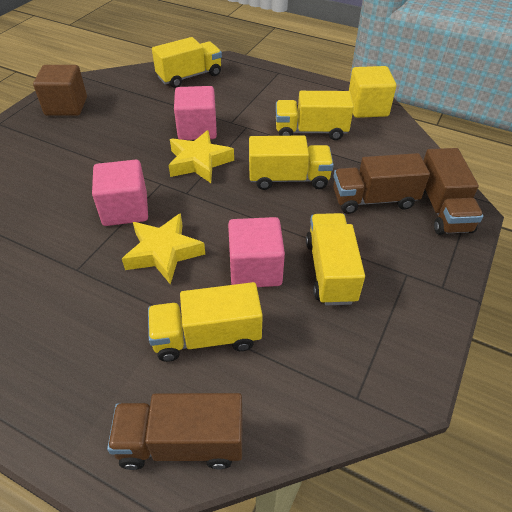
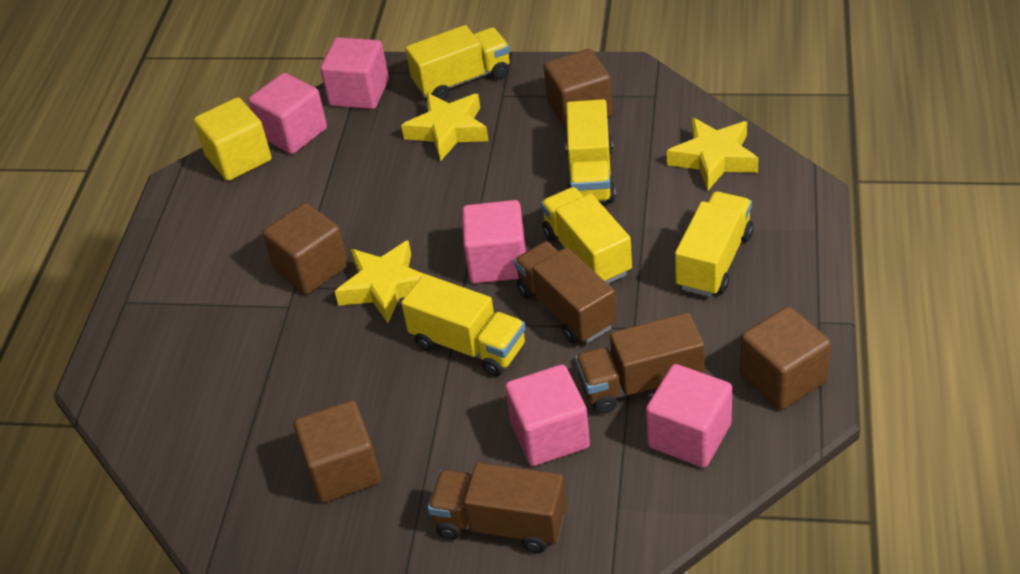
brown cube: [33,65,87,116] = 1 -> [263,203,348,294] [294,400,381,503] [544,49,613,130] [740,306,831,410] = 4
pink cube: [92,160,148,226] [174,86,217,140] [228,217,285,287] = 3 -> [248,73,327,154] [320,37,389,109] [462,200,526,283] [505,364,590,466] [646,364,732,468] = 5
yellow star: [122,213,205,284] [168,130,234,183] = 2 -> [335,240,424,323] [401,93,489,161] [667,117,759,191] = 3

